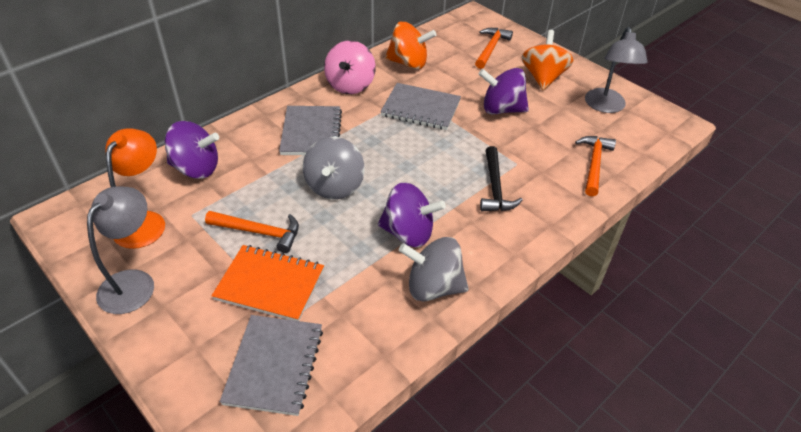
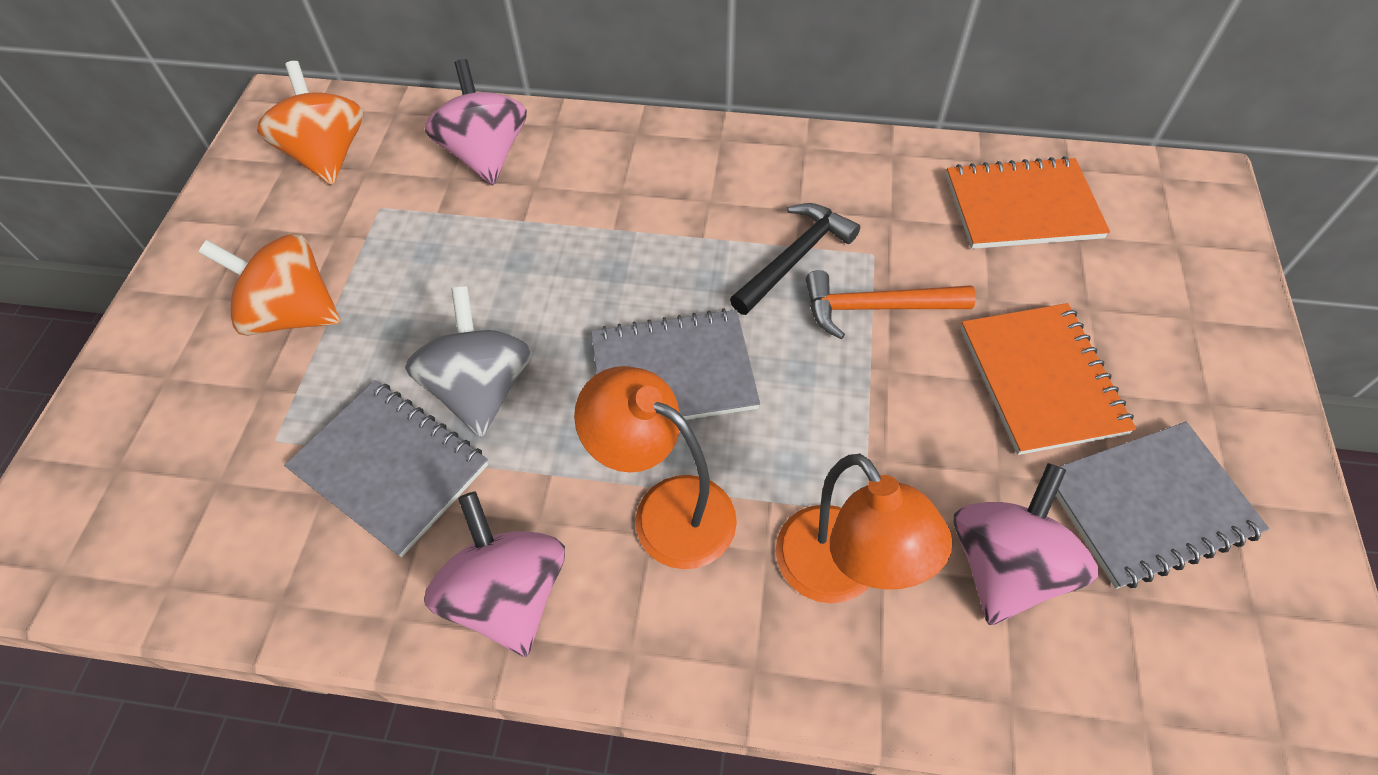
grey lamp: [87,186,154,314] [585,27,648,113] = 2 -> none = 0
grey spinning top: [303,137,365,199] [399,237,469,302] = 2 -> [405,286,533,438] = 1
orange hammer: [205,211,299,253] [475,28,513,69] [575,136,616,197] = 3 -> [806,270,976,339] = 1
orange lamp: [105,128,165,249] = 1 -> [574,366,737,569] [776,454,952,604] = 2
orange notebook: [212,245,324,321] = 1 -> [946,156,1110,249] [961,303,1136,455] = 2
pink spinning top: [324,40,376,94] = 1 -> [424,491,565,657] [425,59,527,185] [954,463,1099,625] = 3
purple spinning top: [165,121,219,179] [378,182,446,247] [479,68,529,114] = 3 -> none = 0

